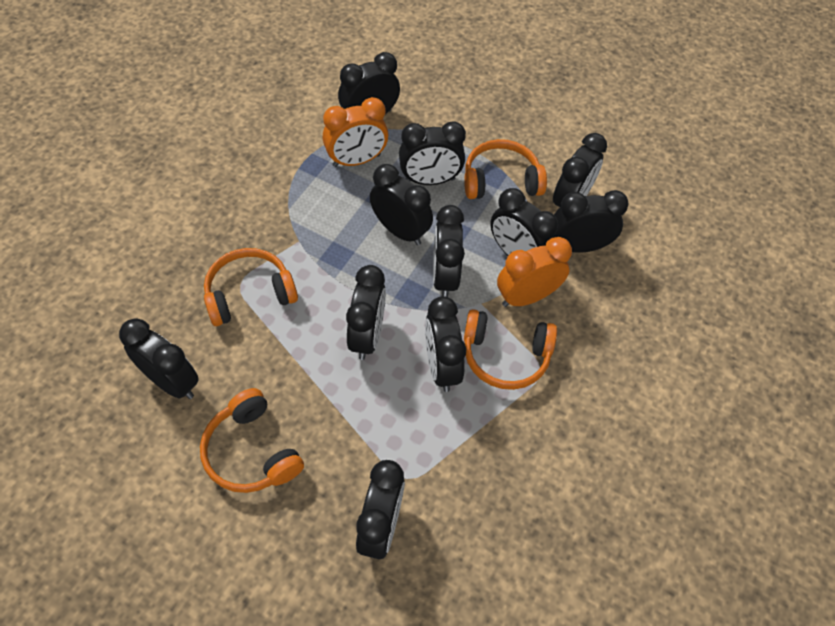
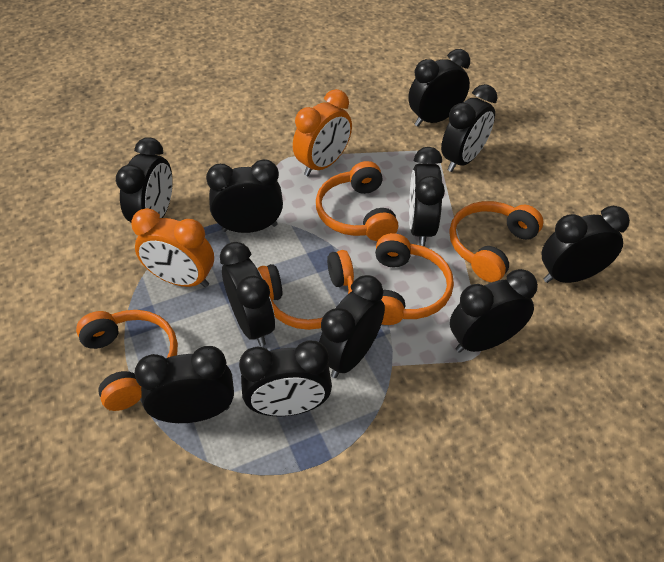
orange headphones: [200,388,304,493] [204,248,298,326] [464,139,547,199] [464,309,557,390] = 4 -> [76,310,178,411] [257,250,354,330] [316,161,398,241] [375,233,454,325] [449,201,543,282] = 5

